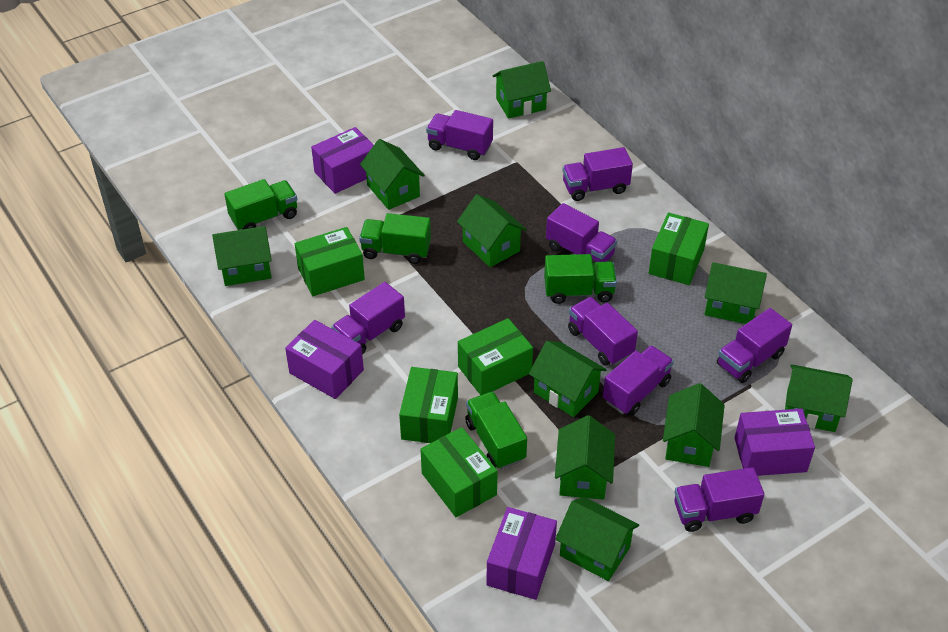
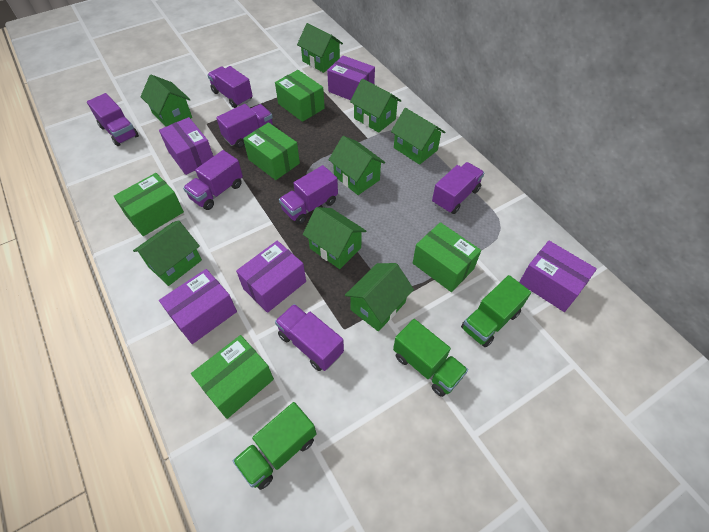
green house: [212,226,272,286] [360,139,425,210] [457,194,527,267] [493,61,551,119] [529,341,607,417] [555,415,615,500] [555,497,639,581] [663,383,725,467] [704,262,767,324] [785,364,853,432] = 10 -> [133,220,202,286] [140,75,192,127] [297,23,343,73] [303,207,366,269] [329,136,386,195] [345,263,414,331] [350,78,401,133] [391,108,445,165] = 8
green truck: [224,179,297,230] [359,213,431,264] [465,391,527,469] [544,254,617,304] = 4 -> [233,402,317,490] [393,319,468,397] [461,275,531,347] = 3
purple box: [285,320,364,399] [311,127,374,194] [486,507,557,600] [735,409,815,476] = 4 -> [159,117,214,175] [159,269,237,344] [236,241,306,313] [327,56,375,100] [519,241,597,312] = 5
purple truck: [332,282,405,355] [426,110,493,160] [546,203,617,264] [562,147,633,201] [568,297,638,366] [603,345,674,416] [674,467,764,532] [717,308,792,383] = 8 -> [87,93,139,146] [183,150,243,210] [207,66,253,108] [216,104,273,148] [275,304,344,371] [279,165,338,224] [432,162,485,214] = 7

